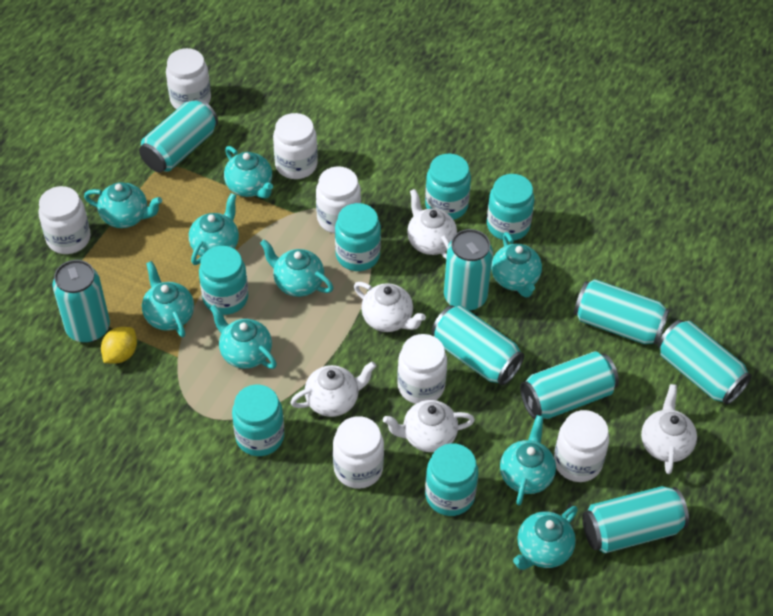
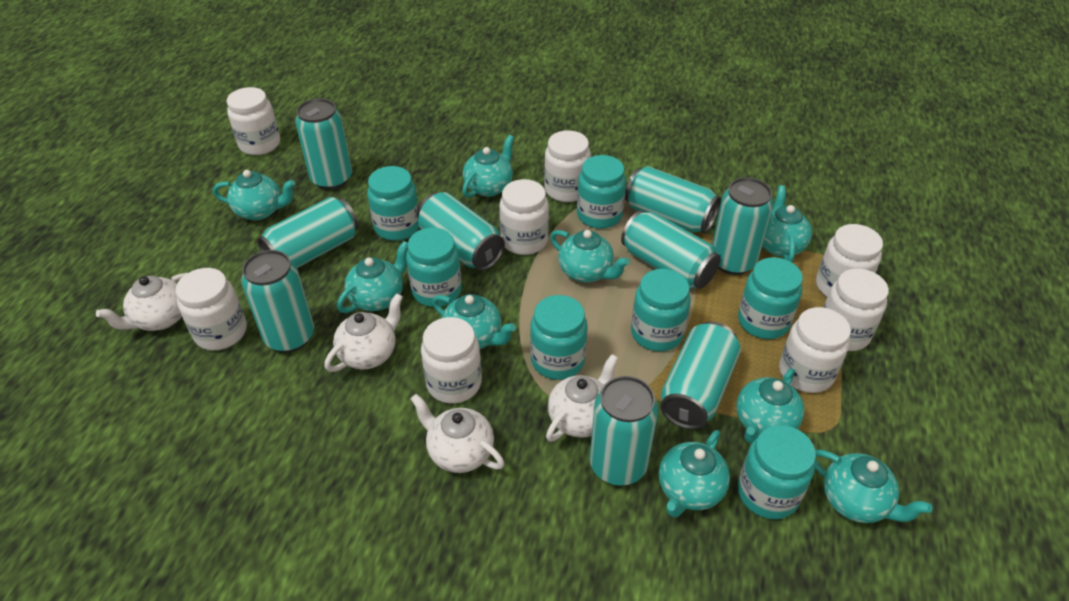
turquoise can: [52,260,110,343] [139,98,218,173] [432,305,524,386] [444,229,493,311] [520,351,619,419] [574,279,670,345] [582,486,689,553] [658,320,752,405] = 8 -> [241,250,314,352] [257,197,359,268] [295,98,352,190] [417,192,505,271] [590,376,658,485] [621,210,721,289] [625,166,721,233] [660,321,741,430] [712,177,773,275] = 9
turquoise jar: [199,246,248,315] [232,385,284,456] [335,203,381,271] [425,154,471,220] [425,443,479,516] [487,174,534,241] = 6 -> [367,166,419,241] [406,228,462,307] [530,295,588,380] [577,155,626,229] [631,269,691,351] [738,257,803,339] [738,425,816,519] = 7
white jar: [38,186,91,254] [166,48,211,109] [273,113,318,179] [316,167,361,234] [333,416,384,489] [397,334,447,404] [554,410,609,482] = 7 -> [176,268,247,350] [227,87,280,155] [421,317,482,404] [499,179,549,255] [544,130,591,202] [779,307,851,393] [816,224,883,297] [823,268,889,351] = 8
white teapot: [290,361,376,417] [354,282,426,332] [383,400,475,452] [407,189,457,259] [641,384,697,474] = 5 -> [96,273,187,331] [324,293,403,372] [411,394,504,473] [546,354,618,442] = 4
yellow lemon: [101,327,137,364] = 1 -> none = 0

